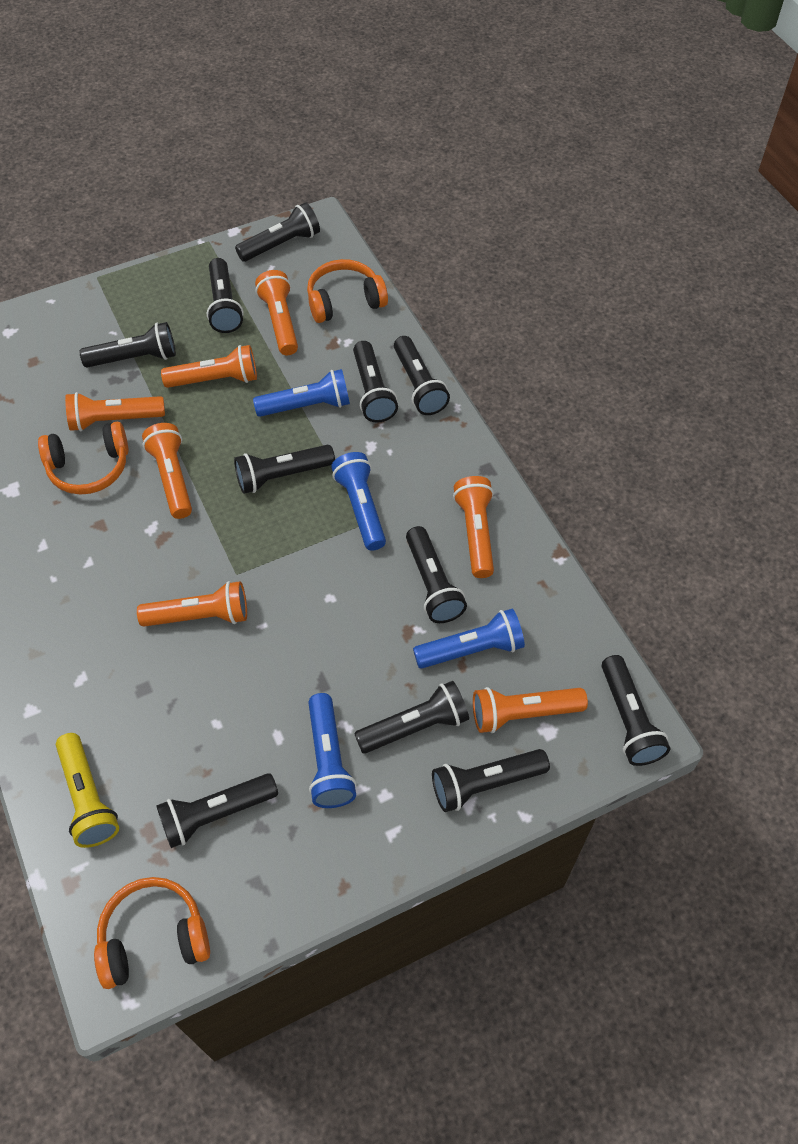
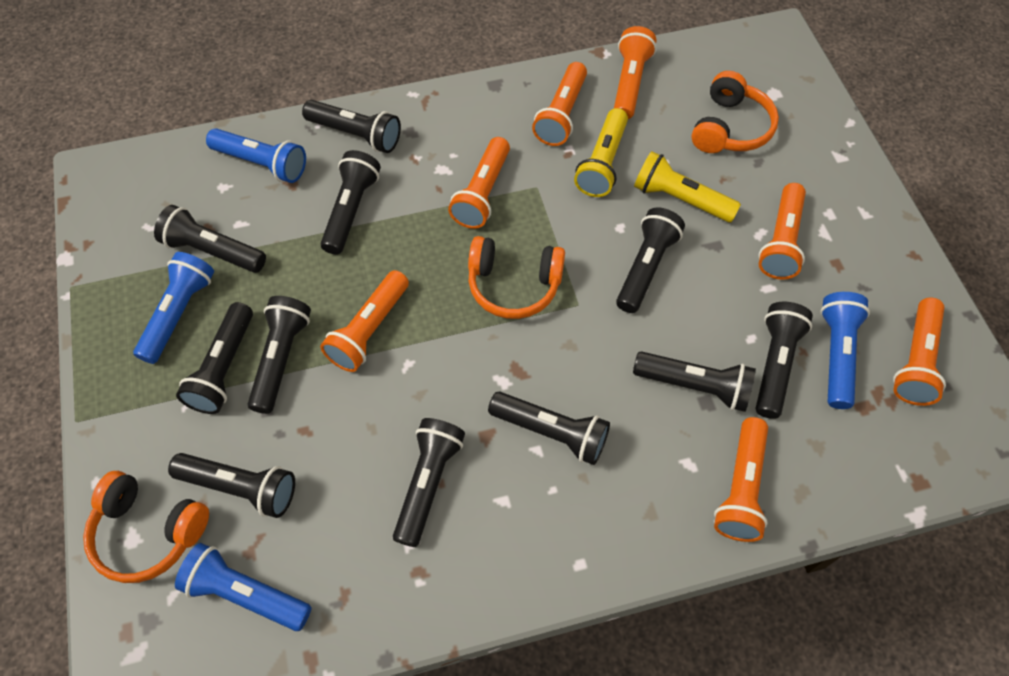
yellow flashlight: [56,733,119,848] = 1 -> [574,108,628,197] [634,151,741,222] = 2

